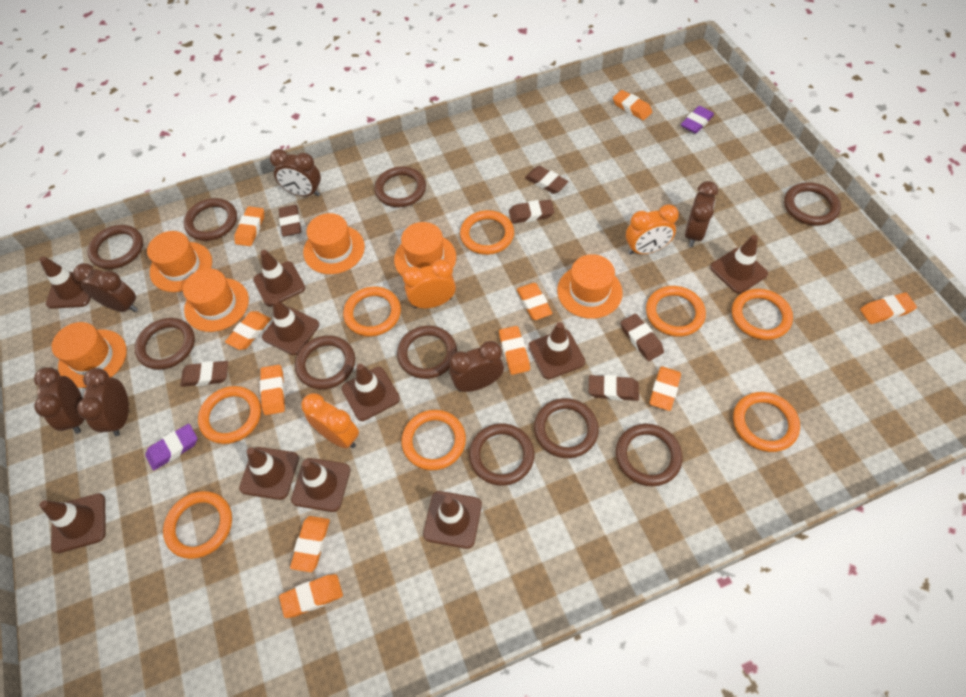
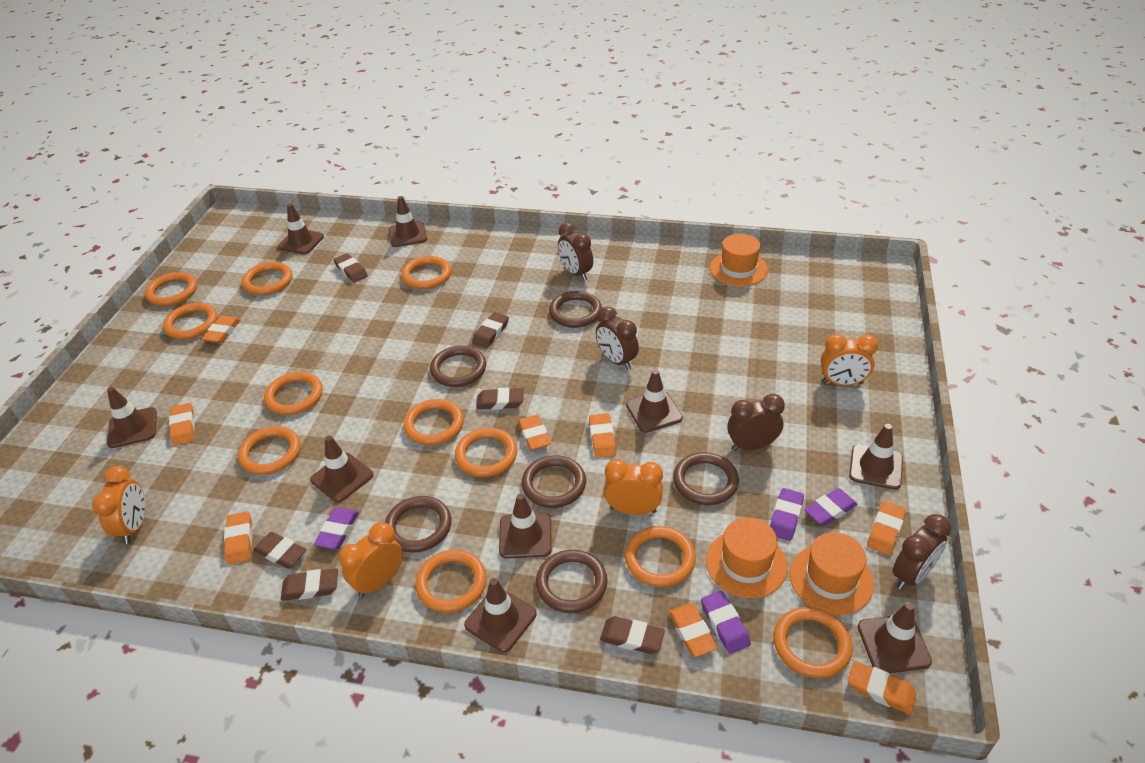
brown clock: [34,367,84,434] [73,263,138,312] [77,368,129,436] [270,149,321,196] [449,341,504,392] [685,181,718,247] = 6 -> [558,222,593,281] [596,307,639,370] [728,394,785,451] [893,514,951,590] = 4
brown ring: [87,225,143,269] [135,318,195,370] [184,198,237,241] [295,336,355,389] [375,167,426,207] [397,326,457,379] [469,423,534,486] [534,398,599,458] [616,424,683,486] [784,182,841,226] = 10 -> [385,496,451,553] [430,346,486,387] [522,455,586,508] [536,550,607,613] [549,291,602,328] [673,452,739,505] = 6
brown traffic cone: [39,256,91,309] [40,493,106,553] [239,447,299,500] [253,250,305,307] [262,299,319,355] [291,458,350,512] [342,364,400,421] [423,491,482,549] [528,322,585,379] [710,235,768,294] = 10 -> [107,387,157,448] [278,203,324,255] [310,436,373,502] [389,196,427,247] [464,578,537,652] [499,493,552,559] [626,370,683,433] [849,424,903,490] [858,602,932,673] = 9
orange clock: [301,393,359,448] [403,259,456,309] [626,204,679,255] = 3 -> [92,466,145,544] [339,522,403,597] [604,459,663,515] [821,334,878,386] = 4
orange eraser: [225,311,271,350] [234,206,264,246] [260,365,285,415] [279,574,343,618] [290,516,330,572] [499,326,530,375] [517,283,553,320] [613,90,652,120] [650,366,681,411] [860,293,917,324] = 10 -> [169,403,195,446] [202,316,241,343] [224,511,252,565] [518,415,551,450] [589,413,616,458] [669,604,718,657] [847,661,917,714] [867,501,906,555] = 8
orange hat: [52,322,127,388] [147,231,212,292] [183,268,249,332] [303,213,365,274] [394,222,456,277] [557,254,623,319] = 6 -> [706,518,787,598] [710,234,768,286] [790,532,874,615] = 3
orange ring: [163,491,232,559] [198,386,261,444] [343,286,401,337] [402,410,466,470] [460,210,514,255] [646,286,706,337] [732,289,793,340] [733,392,800,452] = 8 -> [145,272,197,306] [163,303,218,340] [238,426,301,475] [242,262,292,295] [264,372,323,415] [401,256,451,289] [403,399,464,445] [415,550,487,613] [455,428,517,477] [625,526,696,587] [774,607,853,679] = 11
purple eraser: [145,424,197,471] [681,106,714,134] = 2 -> [314,507,359,549] [701,591,751,654] [770,488,804,541] [804,488,858,526] = 4

